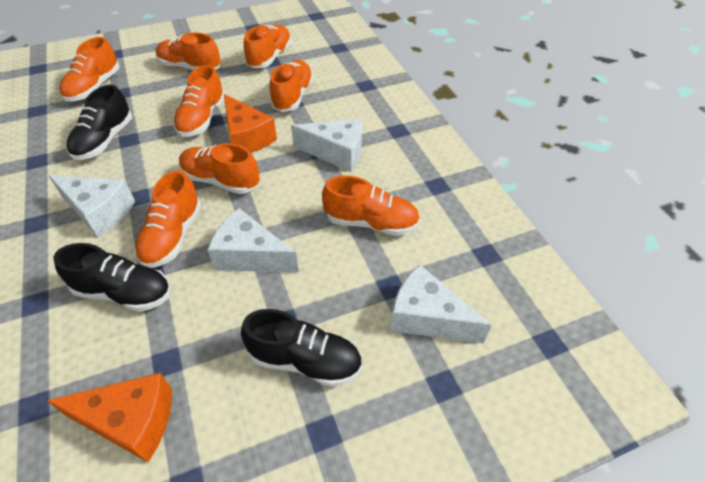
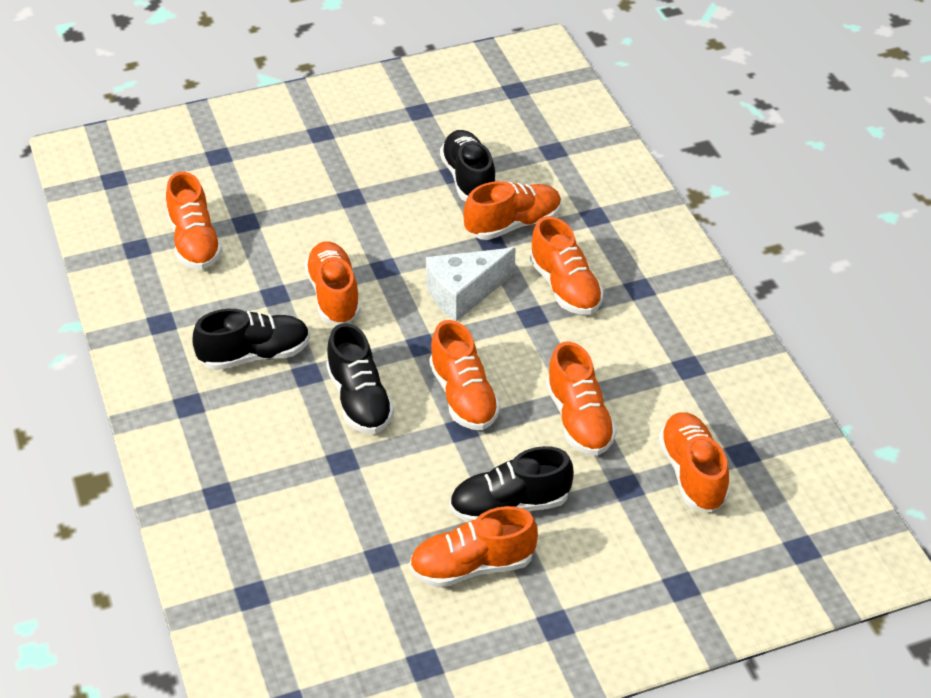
black shoe: [53,243,171,312] [67,85,132,160] [241,309,362,387] = 3 -> [192,309,310,370] [326,323,394,434] [440,130,495,201] [450,446,574,522] = 4
orange cheese: [47,373,172,462] [224,94,277,153] = 2 -> none = 0
white cheese: [49,175,135,238] [207,208,299,273] [291,119,362,172] [390,265,492,344] = 4 -> [426,248,515,321] = 1

